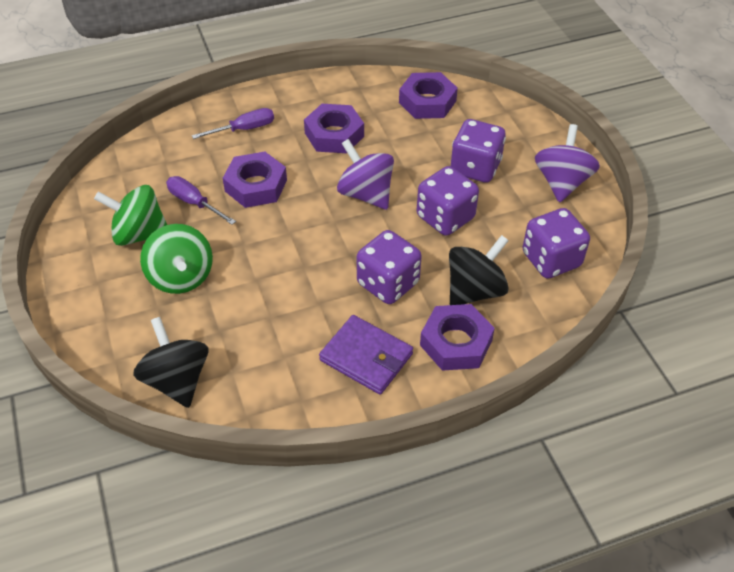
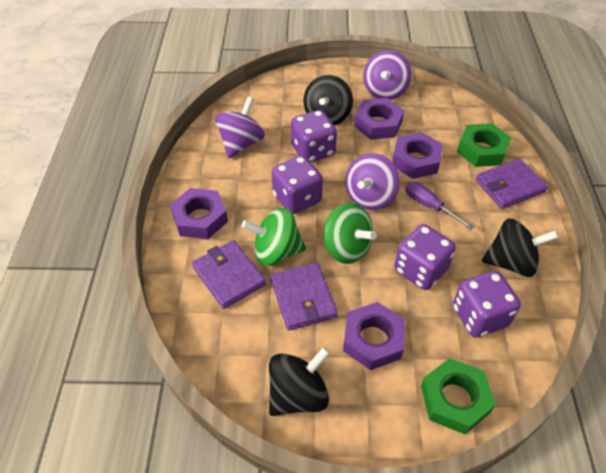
black spinning top: [133,317,208,408] [449,235,509,305] = 2 -> [269,347,330,416] [303,75,353,126] [482,219,559,277] = 3
green nut: none = 0 -> [421,358,496,434] [457,123,511,167] = 2
purple screwdriver: [166,176,236,225] [192,108,274,139] = 2 -> [405,182,474,229] = 1
purple spinning top: [337,139,394,210] [535,124,600,203] = 2 -> [215,97,265,158] [345,153,400,210] [363,50,412,100] = 3
purple wallet: [319,315,413,395] = 1 -> [192,240,266,309] [270,263,338,330] [476,159,548,209] = 3

